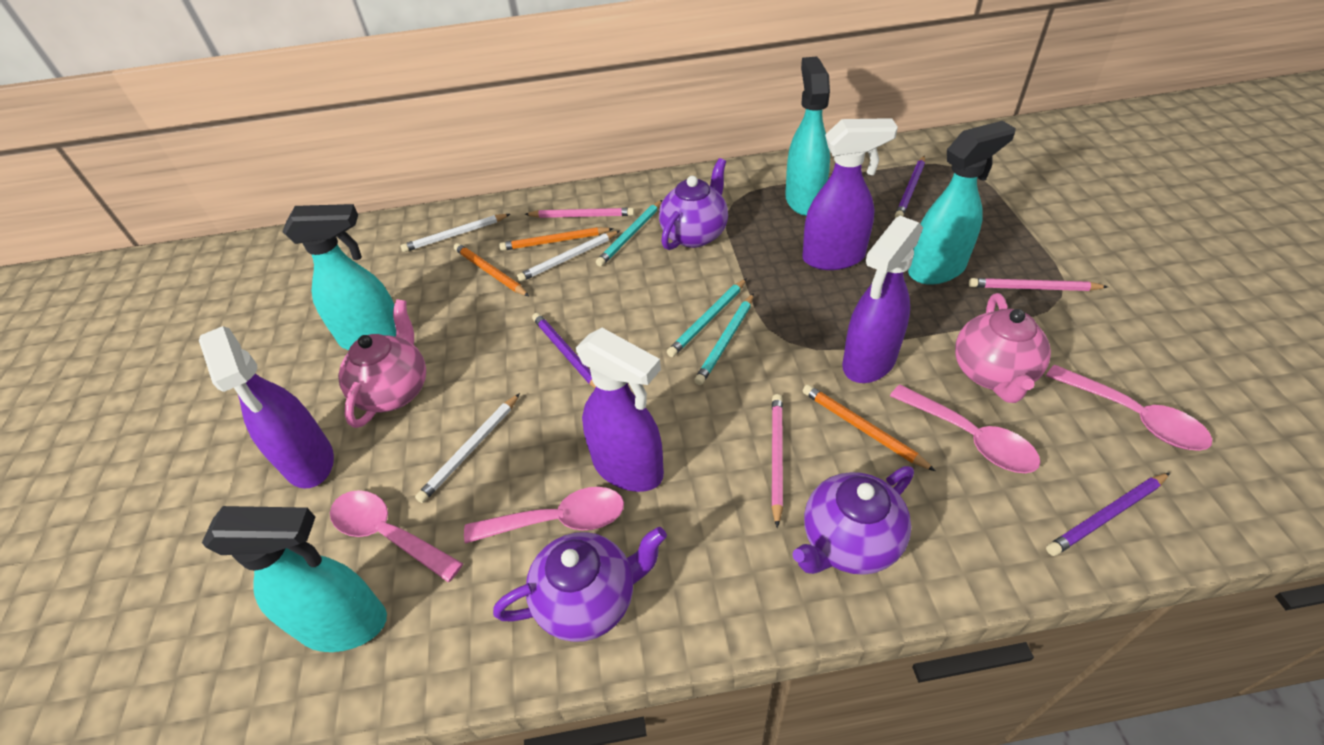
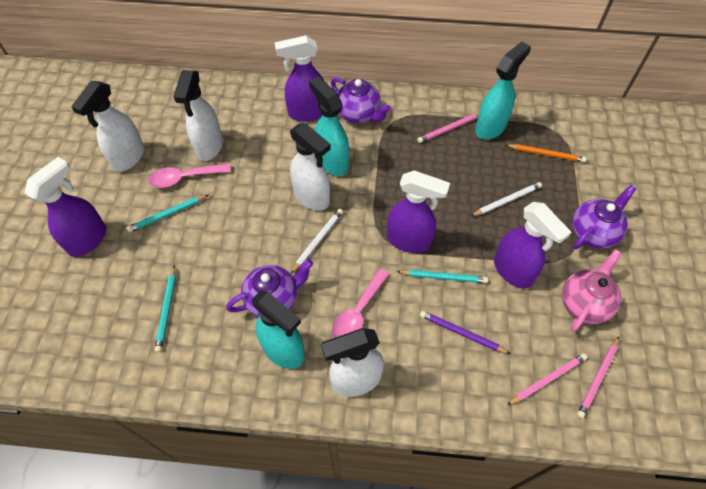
orange pencil: [454,243,529,296] [499,227,614,251] [803,385,935,471] = 3 -> [506,144,587,162] = 1
pink spoon: [330,490,463,582] [464,487,624,544] [890,385,1041,473] [1046,364,1212,451] = 4 -> [148,163,231,188] [332,269,389,338] = 2
pink teapot: [338,300,426,428] [955,293,1051,403] = 2 -> [562,249,621,332] = 1
purple pencil: [532,313,596,388] [895,156,925,218] [1046,473,1170,556] = 3 -> [420,311,511,354] = 1
turquoise spray bottle: [202,506,387,652] [282,204,396,350] [785,56,830,216] [908,121,1016,285] = 4 -> [252,290,305,369] [309,76,349,176] [475,41,531,140] = 3
white pencil: [400,214,510,252] [415,393,520,503] [517,230,620,282] = 3 -> [291,209,343,273] [471,182,542,216] = 2
white spray bottle: none = 0 -> [71,81,144,172] [174,70,223,161] [290,122,331,211] [321,328,384,397] = 4

